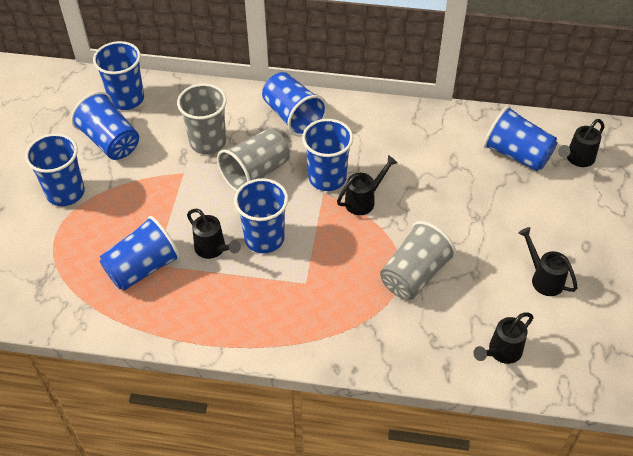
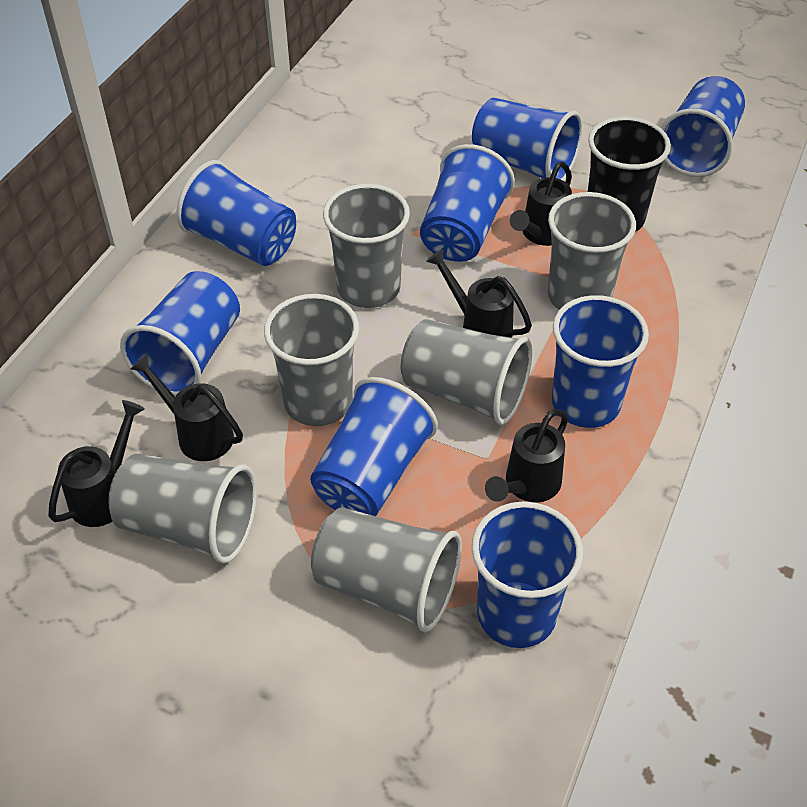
black cup: none = 0 -> [588,117,671,232] = 1
grey cup: [177,84,227,154] [217,128,290,192] [380,221,456,300] = 3 -> [108,454,257,564] [264,294,359,426] [311,507,462,632] [323,184,410,308] [401,319,532,425] [548,192,636,310] = 6

